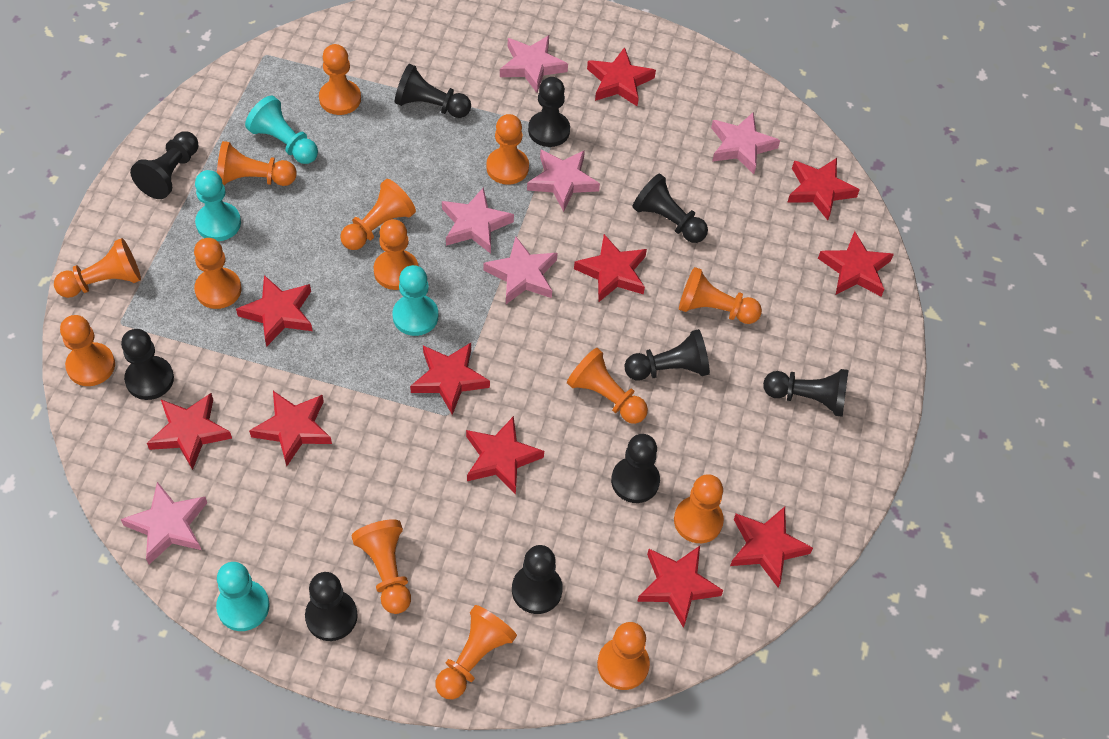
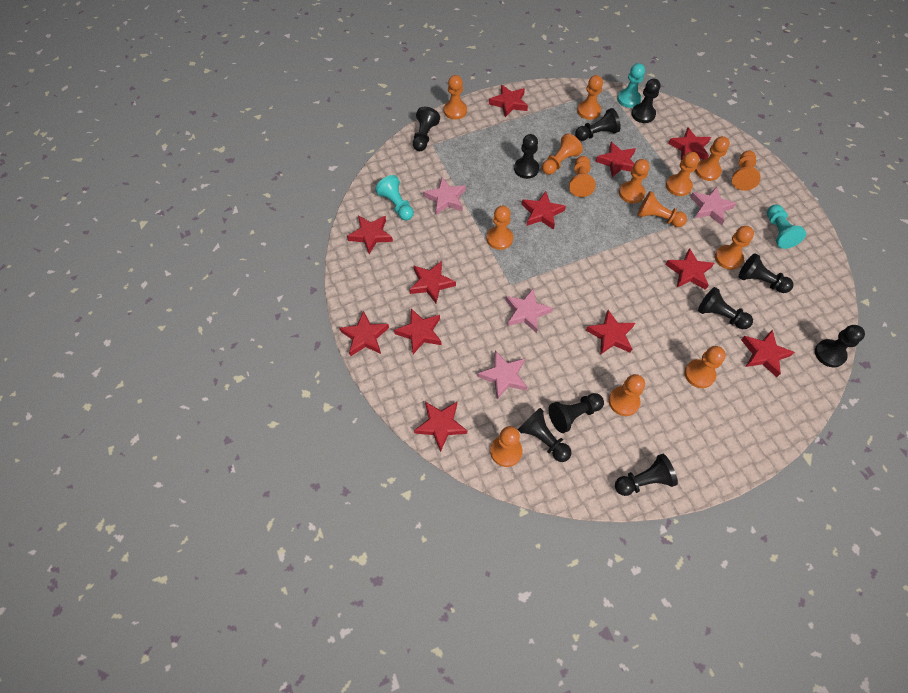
pink star: [121,482,207,564] [442,187,514,254] [484,236,558,304] [500,35,568,93] [527,150,600,212] [711,112,780,174] = 6 -> [423,177,466,215] [478,351,527,399] [506,288,553,333] [690,187,737,225] = 4
red star: [147,393,232,470] [236,275,312,346] [249,391,332,466] [410,343,490,415] [466,416,544,494] [574,234,647,302] [587,47,656,106] [637,546,723,628] [730,507,813,587] [787,158,860,220] [818,231,894,296] = 11 -> [340,311,389,357] [347,216,393,254] [394,308,441,354] [409,261,456,303] [414,402,467,452] [489,85,528,117] [522,191,566,230] [586,310,635,355] [596,142,636,178] [665,248,714,290] [668,128,711,161] [741,330,795,377] = 12
turquoise pawn: [195,170,241,241] [216,562,270,631] [245,96,318,164] [392,265,438,336] = 4 -> [375,175,414,221] [617,63,645,108] [767,204,806,249] = 3

